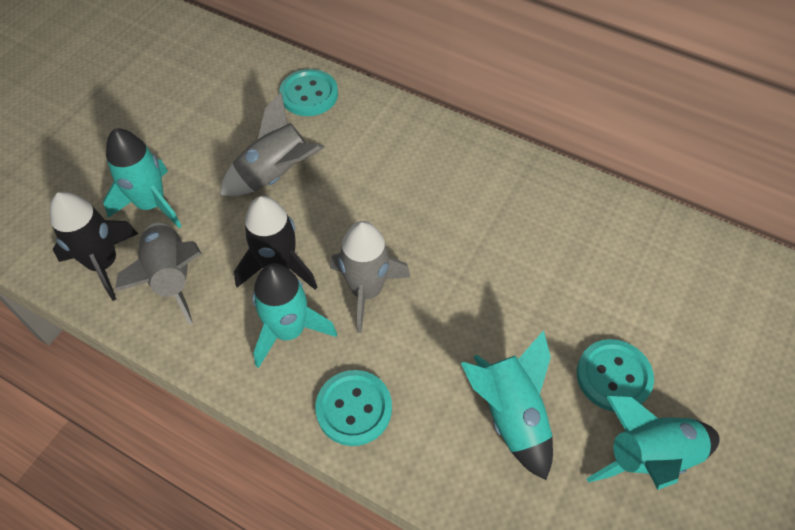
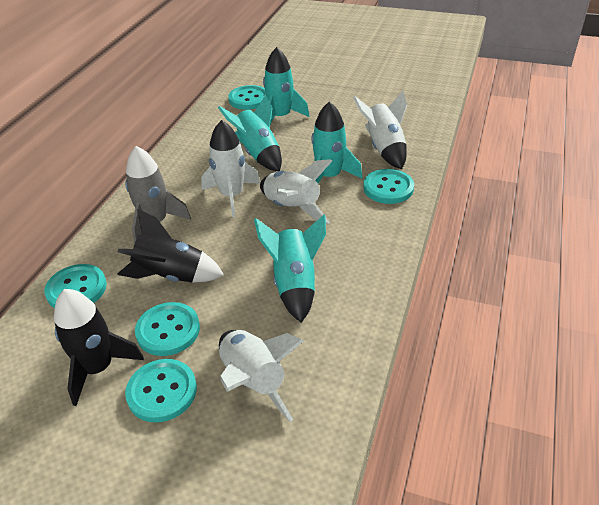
grey rocket: [115,223,202,325] [220,92,325,196] [330,221,410,333] = 3 -> [125,146,191,244] = 1
turquoise button: [279,69,338,116] [315,370,392,446] [577,339,654,412] = 3 -> [44,264,107,308] [125,359,197,422] [135,302,200,356] [228,85,266,110] [363,169,414,204] = 5
white rocket: none = 0 -> [201,120,260,217] [219,330,304,422] [260,159,332,224] [353,91,407,169] = 4

